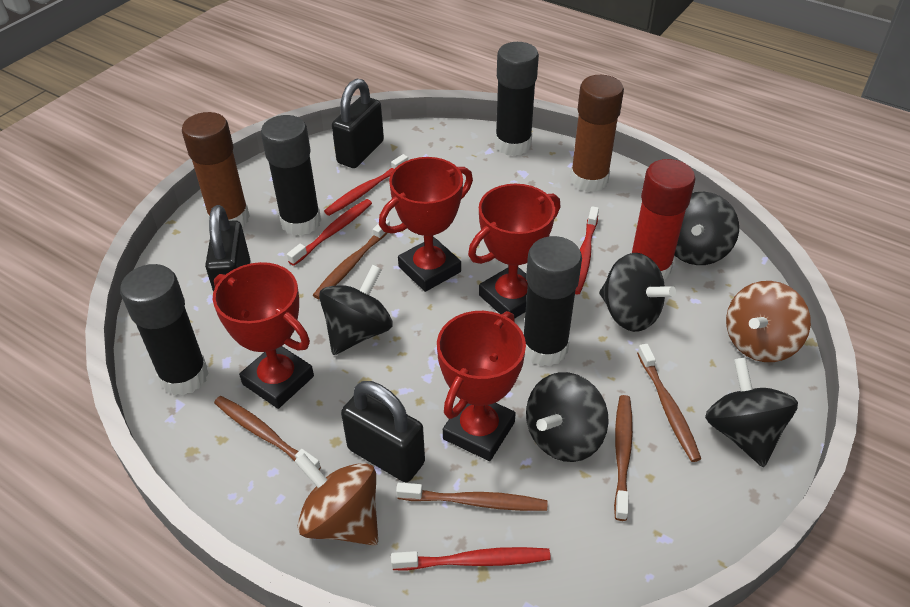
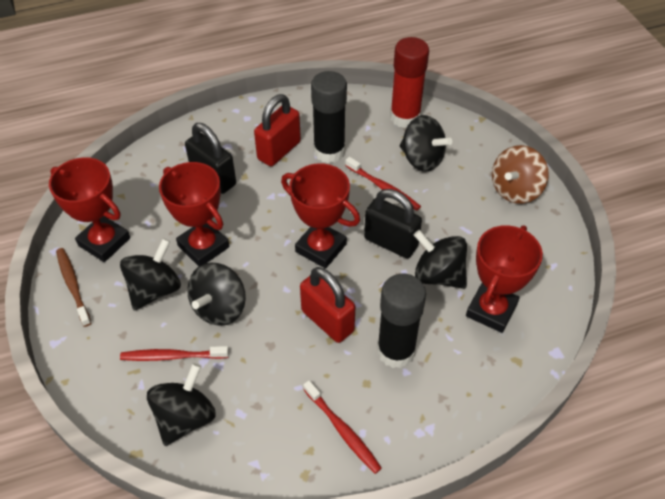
black glue stick: [120,264,209,395] [261,115,321,236] [495,42,539,156] [523,236,582,366] = 4 -> [311,71,347,163] [377,274,426,368] = 2
black padlock: [205,205,251,292] [332,79,384,168] [341,381,425,482] = 3 -> [185,123,236,194] [364,189,422,258] = 2
brown glue stick: [182,112,250,227] [570,75,624,192] = 2 -> none = 0
brown spinning top: [294,453,378,546] [726,281,811,362] = 2 -> [492,145,549,204] = 1
brown toothbrush: [214,396,321,470] [313,220,390,300] [396,482,547,511] [614,395,633,521] [637,344,701,462] = 5 -> [56,248,91,327] = 1
red padlock: none = 0 -> [254,94,301,166] [300,267,355,343] = 2
red toothbrush: [287,199,372,266] [324,154,408,216] [391,547,551,571] [575,206,599,294] = 4 -> [120,346,229,361] [303,380,382,474] [345,157,421,211] = 3

